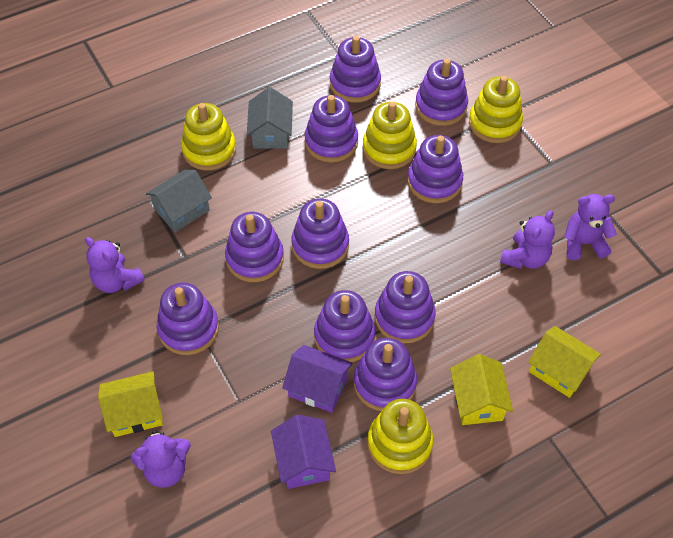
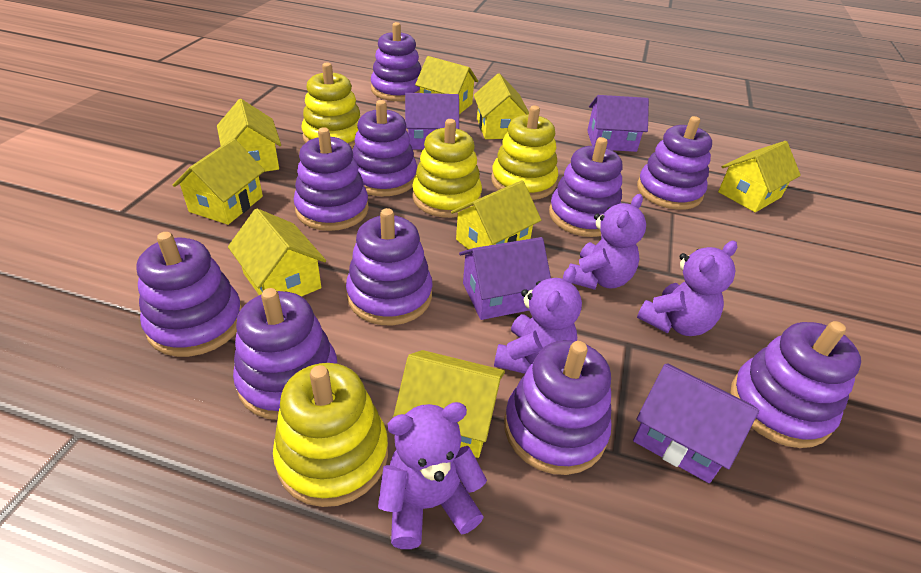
grey house: [146,170,212,232] [247,87,293,148] = 2 -> none = 0
purple house: [271,415,336,489] [282,345,353,413] = 2 -> [405,93,459,150] [459,237,551,320] [587,95,649,152] [633,363,759,483] = 4
yellow house: [98,371,163,437] [450,354,513,425] [528,326,601,398] = 3 -> [173,138,265,225] [217,99,281,172] [228,208,326,296] [393,350,505,458] [415,56,478,114] [451,180,541,250] [474,73,529,139] [718,141,801,212] = 8

